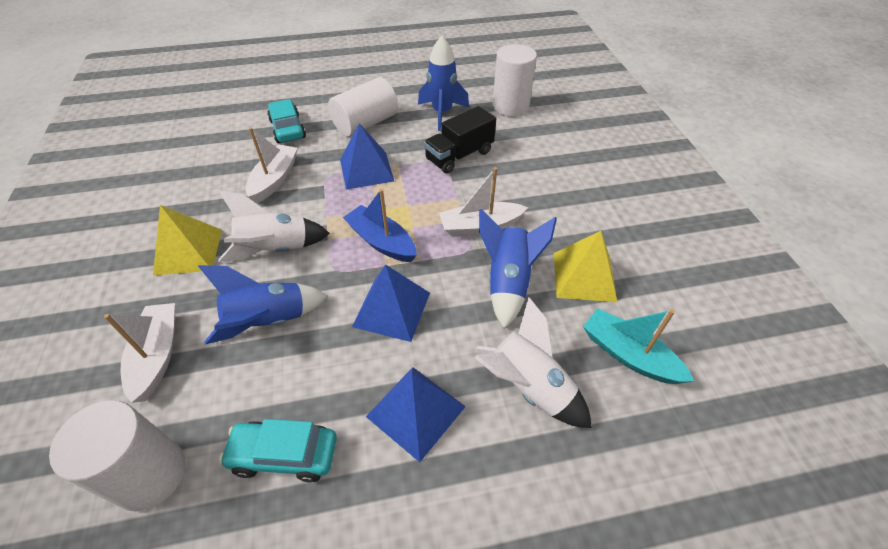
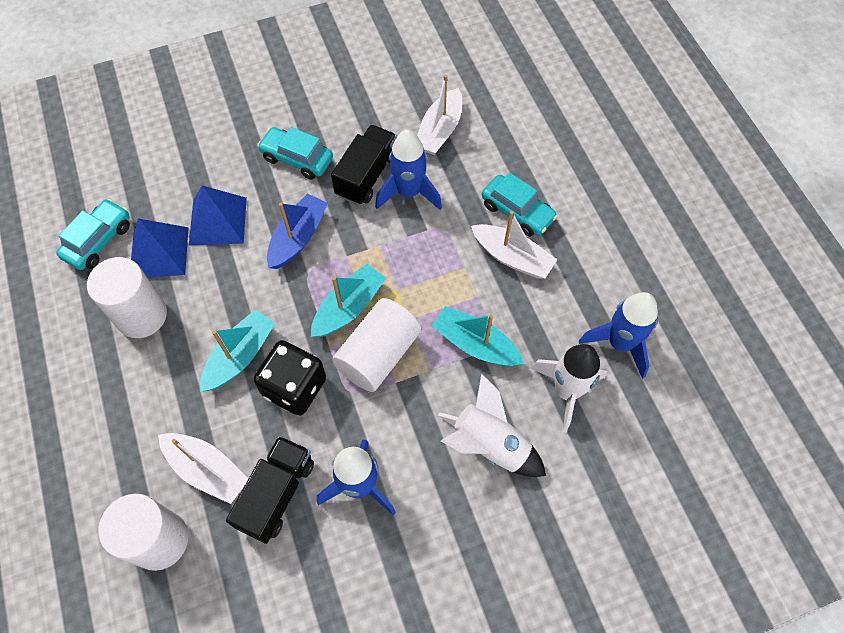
black dice: none = 0 -> [254,340,326,416] = 1
black truck: [424,106,496,174] = 1 -> [226,436,314,544] [331,125,397,205] = 2
blue pyramid: [340,123,394,190] [352,264,430,342] [366,367,466,462] = 3 -> [131,219,189,277] [189,186,247,245] = 2
turquoise boat: [583,308,694,384] = 1 -> [200,309,275,392] [311,264,386,337] [432,306,524,366] = 3
turquoise car: [219,419,337,482] [267,99,306,143] = 2 -> [56,199,130,270] [257,127,333,180] [482,173,558,237] = 3
yellow pyramid: [153,205,222,276] [554,231,617,302] = 2 -> none = 0

